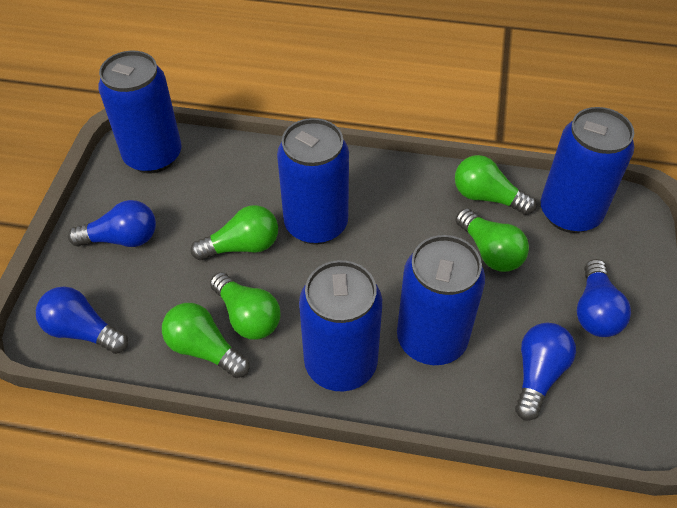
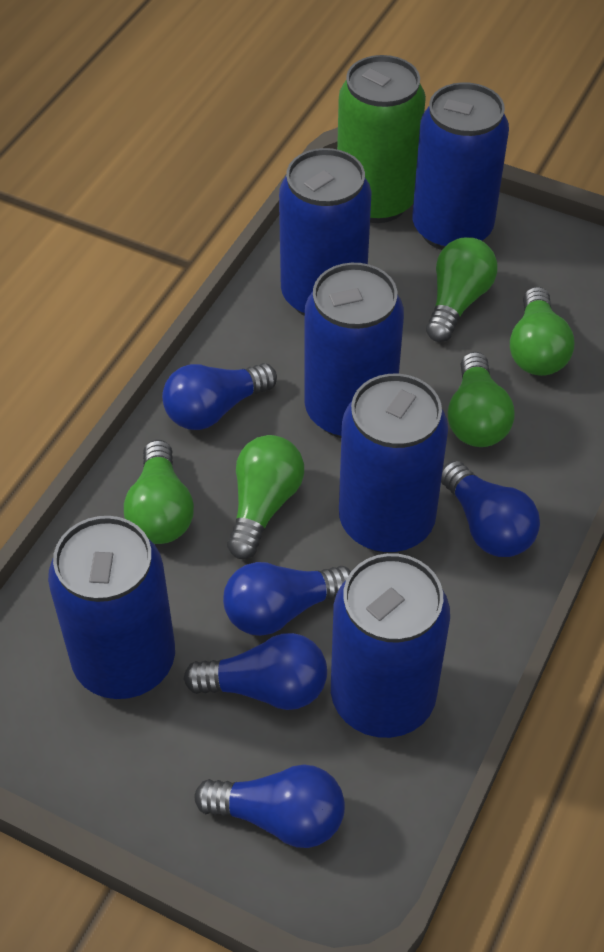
blue can: [98,51,182,174] [277,118,349,245] [299,260,382,392] [397,235,485,365] [541,107,634,233] = 5 -> [48,516,175,699] [279,148,371,316] [304,263,404,438] [331,553,450,738] [339,374,448,553] [412,82,509,250] = 6
blue light bulb: [36,287,128,354] [68,200,156,247] [515,323,576,421] [577,259,631,337] = 4 -> [162,363,277,430] [184,633,327,710] [194,765,345,848] [223,562,351,636] [441,460,540,557] = 5
green can: none = 0 -> [337,55,426,223] = 1

